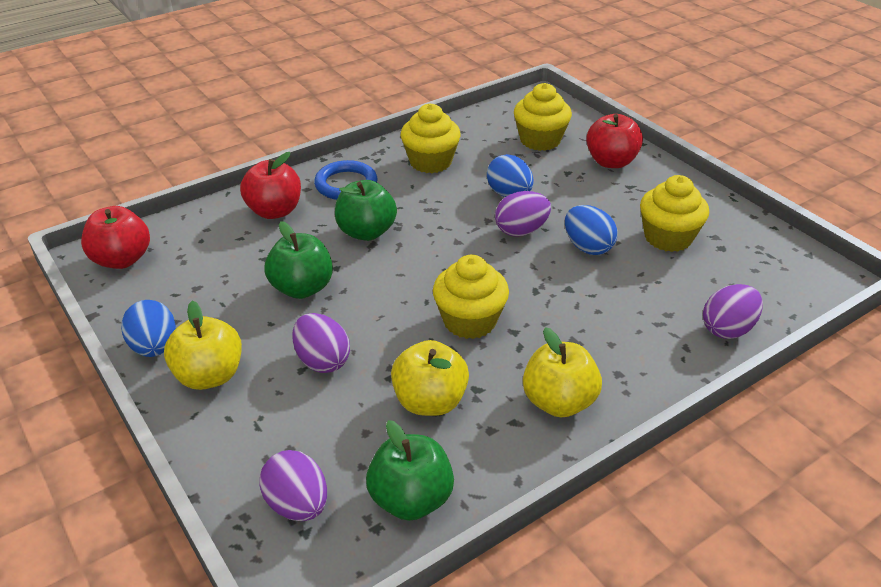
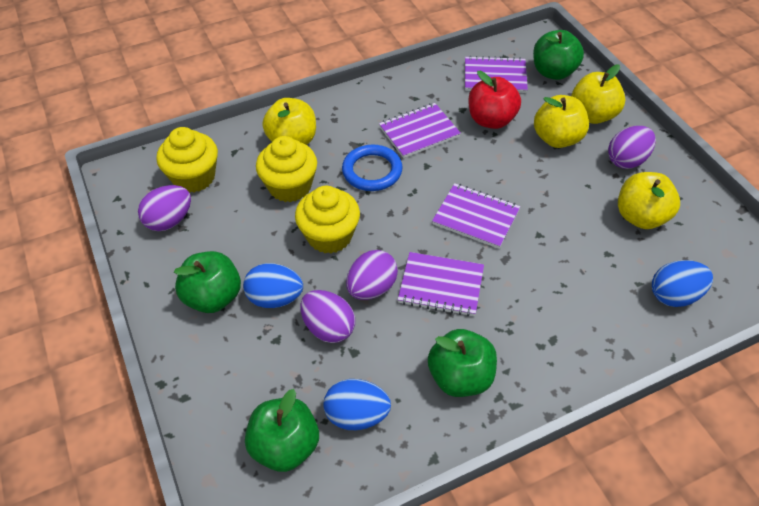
green apple: [264,221,333,299] [335,180,397,241] [366,420,454,521] = 3 -> [174,251,241,313] [245,389,319,472] [428,329,497,397] [533,30,584,80] = 4
purple notebook: none = 0 -> [379,103,461,158] [398,252,484,316] [432,183,520,249] [465,56,528,93] = 4
red apple: [81,206,150,269] [240,152,301,219] [586,114,643,168] = 3 -> [468,71,521,129] = 1
yellow apple: [164,301,242,390] [391,340,469,416] [523,327,602,417] = 3 -> [262,98,316,145] [534,95,589,148] [571,64,625,124] [618,172,680,229] = 4
yellow cupcake: [401,104,461,173] [433,255,509,339] [514,83,572,151] [640,175,709,252] = 4 -> [157,127,218,193] [256,136,317,202] [295,186,360,254] = 3

